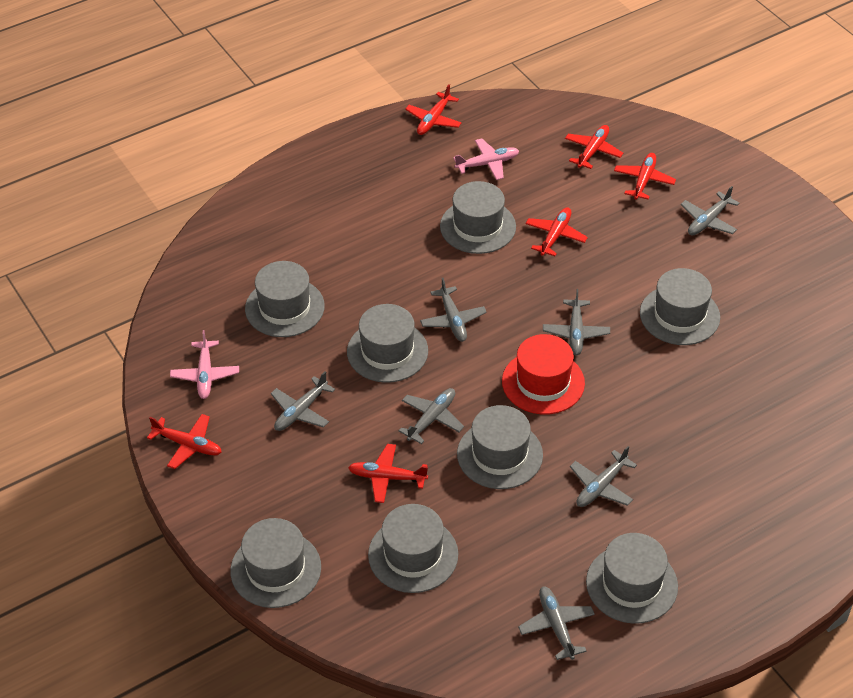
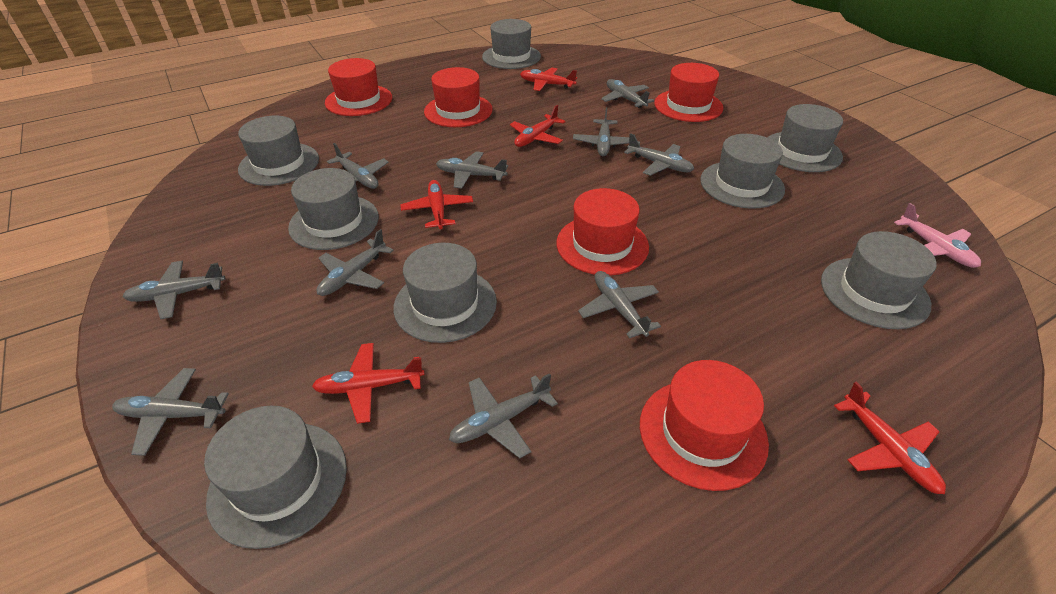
grey plane: [271,371,335,431] [399,388,464,444] [420,278,487,342] [518,586,595,660] [543,289,610,355] [570,446,637,507] [681,186,739,235] = 7 -> [112,368,229,456] [122,261,226,319] [317,229,394,296] [327,143,389,189] [436,151,508,189] [449,373,558,458] [573,107,629,156] [578,271,661,338] [601,79,654,108] [624,133,694,176] = 10
pink plane: [170,330,239,399] [453,138,519,180] = 2 -> [894,203,981,268] = 1
red hat: [502,334,585,415] = 1 -> [325,58,392,116] [424,67,493,127] [556,188,649,276] [640,360,769,491] [654,63,724,122] = 5
red plane: [147,414,221,469] [348,444,428,503] [405,84,462,135] [525,207,588,256] [565,125,623,169] [614,153,676,200] = 6 -> [312,343,425,424] [400,180,473,229] [510,105,566,147] [520,68,577,91] [834,382,946,494] = 5

